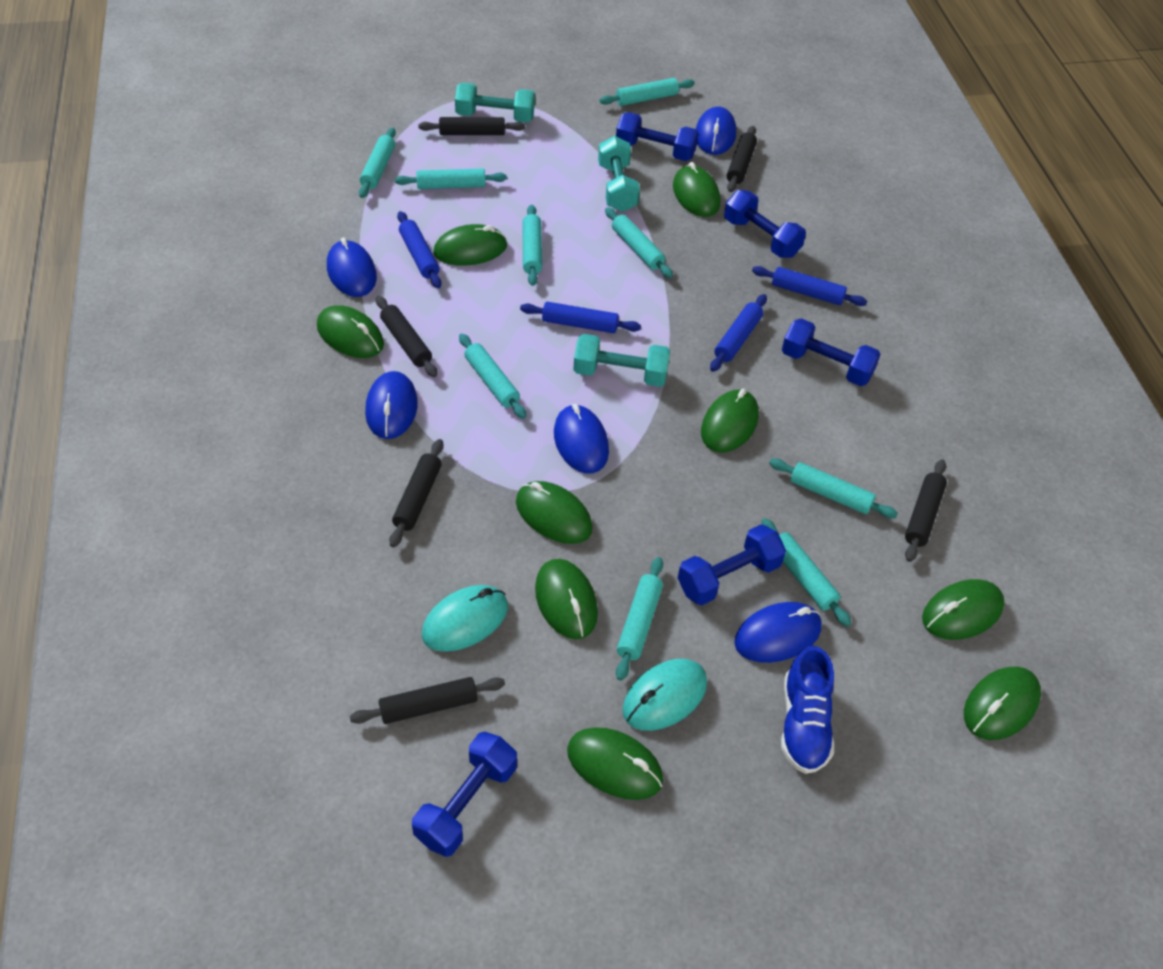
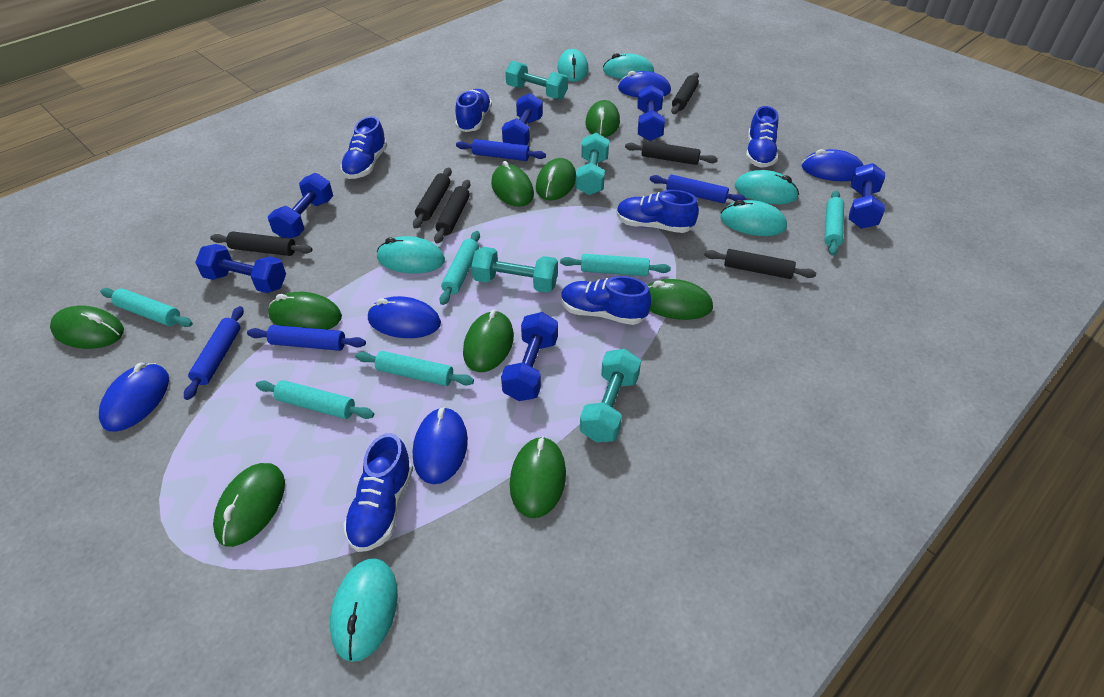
blue dumbbell: [412,732,517,857] [616,112,699,161] [678,524,786,605] [724,190,806,258] [782,318,881,386] = 5 -> [195,244,286,293] [268,173,333,238] [501,312,558,401] [502,93,543,145] [637,85,665,141] [849,163,885,229] = 6
blue shoe: [781,646,834,774] = 1 -> [340,116,387,179] [343,433,413,552] [455,89,492,132] [561,276,651,325] [616,190,699,233] [746,106,778,168] = 6
turquoise dumbbell: [455,83,535,122] [573,334,670,387] [598,136,640,212] = 3 -> [471,247,558,293] [506,61,568,100] [576,133,609,195] [580,349,641,442] = 4
turquoise mouse: [422,585,508,651] [622,659,707,731] = 2 -> [330,558,398,662] [377,236,445,274] [557,49,588,82] [603,53,654,79] [720,200,787,236] [735,170,799,204] = 6
turquoise rolling pin: [359,127,396,198] [395,168,507,189] [459,333,526,419] [522,205,542,286] [600,78,695,106] [605,207,673,278] [616,557,663,681] [761,518,852,627] [769,459,898,518] = 9 -> [100,288,193,327] [256,380,374,419] [356,351,474,386] [440,231,480,305] [560,254,671,276] [824,191,844,256] = 6

